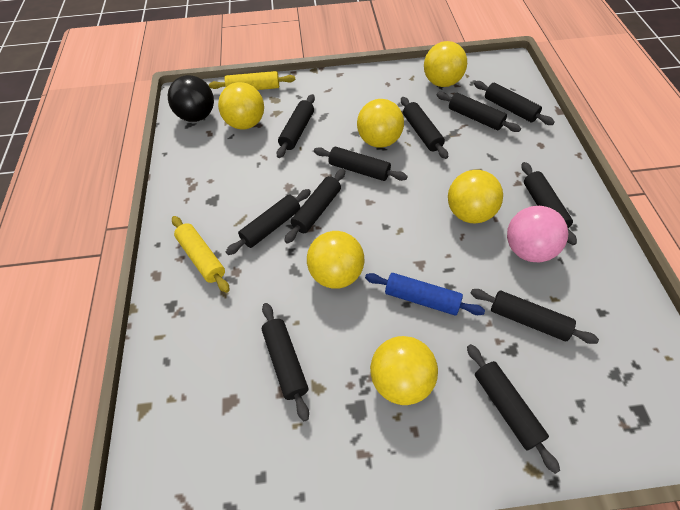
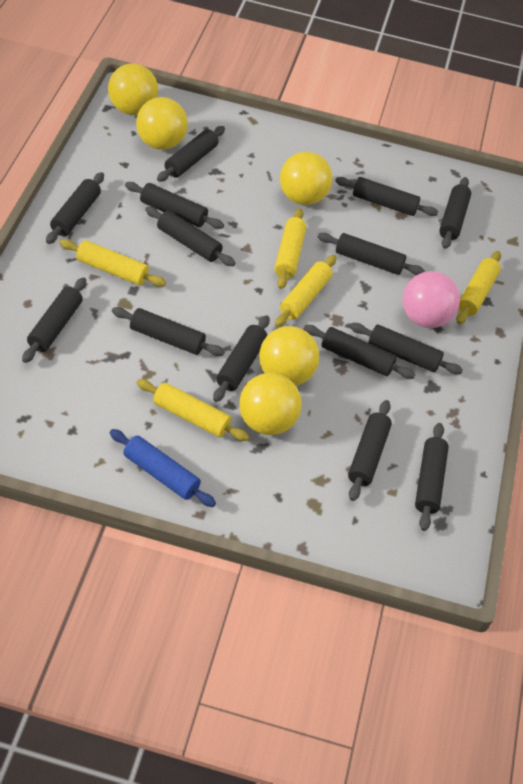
black ball: [168,75,214,122] = 1 -> none = 0
black rolling pin: [226,189,311,255] [262,303,309,421] [277,94,315,158] [284,169,345,244] [314,147,408,181] [401,97,448,159] [437,92,521,132] [467,344,560,474] [470,289,599,344] [474,81,554,125] [522,162,577,245] = 11 -> [22,277,86,363] [46,172,104,244] [112,307,225,356] [125,182,224,229] [145,206,235,266] [157,126,225,182] [213,315,270,402] [304,325,416,379] [318,233,425,275] [335,177,438,216] [348,400,392,501] [350,323,463,374] [415,423,449,531] [439,177,471,249] = 14
yellow ball: [218,82,264,129] [307,231,364,289] [357,99,404,148] [370,336,438,405] [424,41,467,87] [448,170,503,223] = 6 -> [108,63,158,115] [136,97,188,150] [239,373,302,435] [259,326,319,386] [280,152,332,205] = 5
yellow rolling pin: [172,216,229,293] [209,71,295,90] = 2 -> [60,239,166,287] [136,379,249,441] [274,208,306,289] [275,255,336,327] [456,251,501,324] = 5

